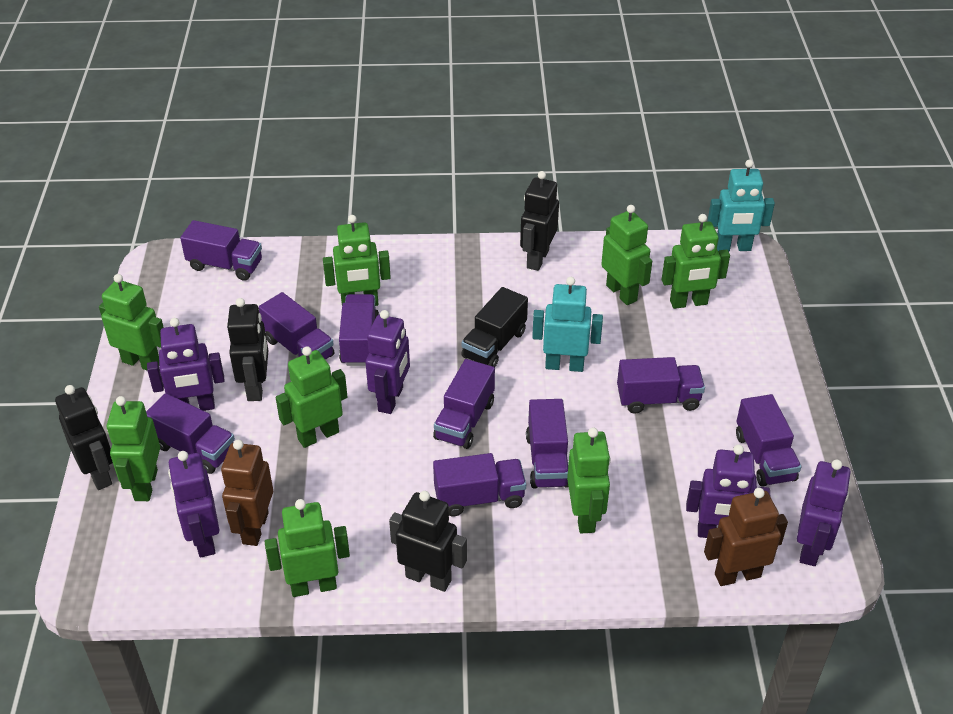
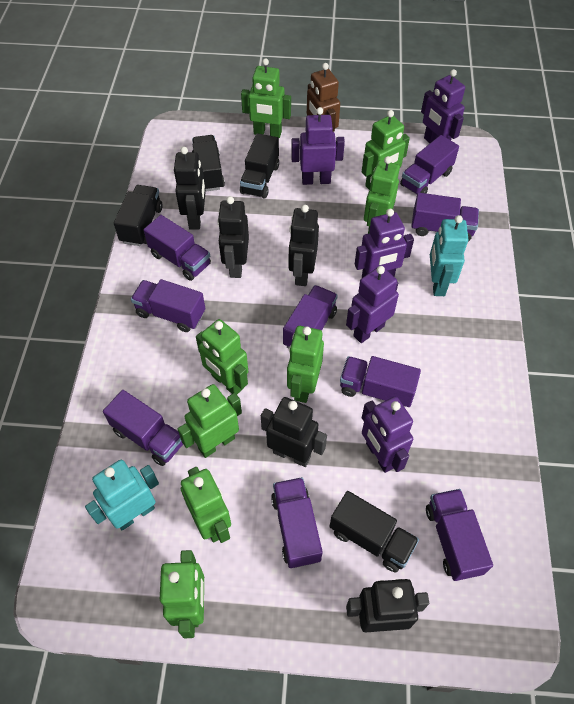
black robot: [55,385,113,490] [227,298,268,401] [389,491,467,592] [520,171,559,271] = 4 -> [174,147,206,230] [217,196,249,278] [261,397,327,467] [289,205,319,286] [346,579,429,632] = 5
black truck: [461,287,528,367] = 1 -> [114,185,162,246] [192,135,225,191] [240,133,279,199] [329,491,419,572] = 4
brown robot: [221,440,273,546] [704,488,788,586] = 2 -> [307,63,340,132] = 1

